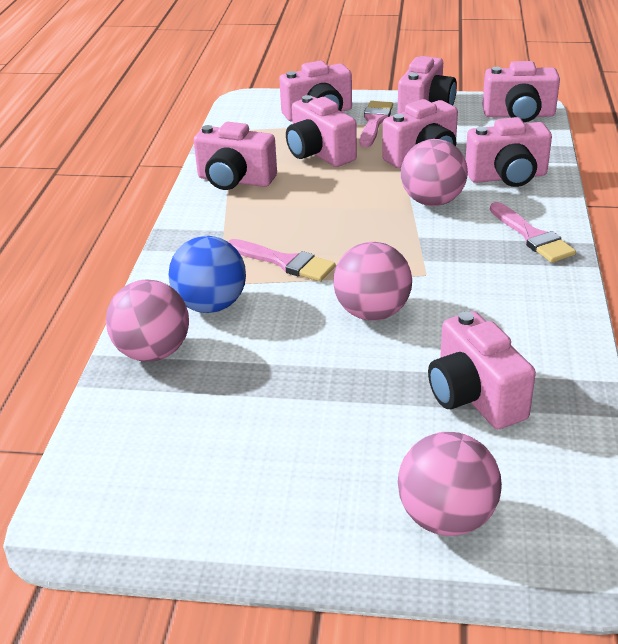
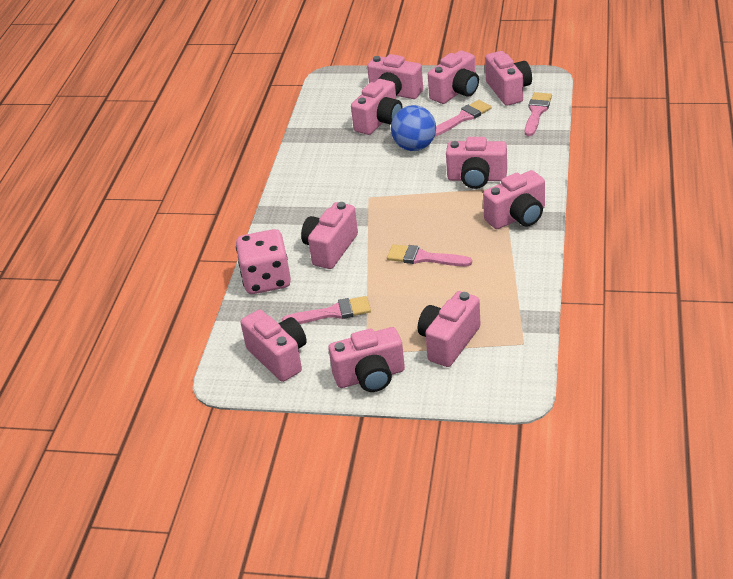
pink ball: [106,280,189,362] [333,242,412,321] [398,432,502,536] [401,139,468,206] = 4 -> none = 0
pink brush: [228,239,335,282] [360,101,393,147] [490,202,576,263] = 3 -> [282,296,371,324] [387,244,472,266] [435,100,492,136] [525,92,552,136] = 4
pink camera: [194,122,277,190] [279,61,352,122] [286,95,357,167] [382,99,458,168] [398,56,457,114] [428,311,536,429] [466,117,552,187] [482,61,560,122] = 8 -> [240,310,307,382] [301,202,358,269] [328,327,405,392] [351,79,403,135] [367,54,423,99] [418,291,481,367] [428,50,479,104] [446,137,507,189] [483,170,545,229] [485,51,532,106] = 10
pink dice: none = 0 -> [236,229,291,294] = 1

